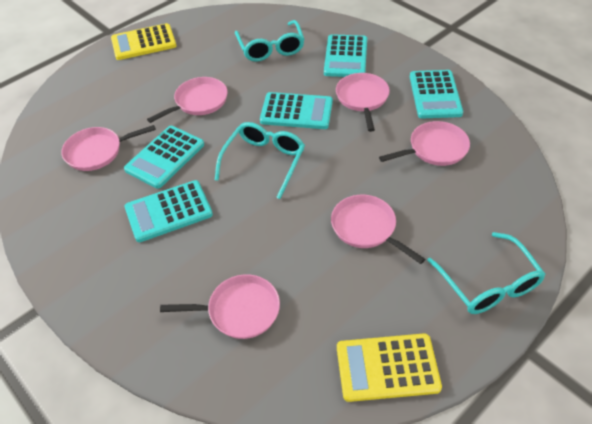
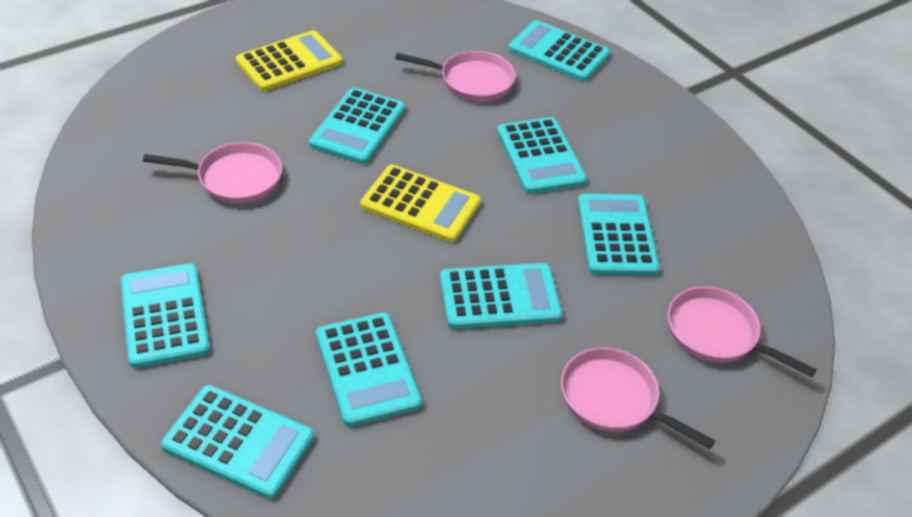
pink pan: [61,125,156,171] [147,77,228,123] [160,274,280,339] [331,195,425,264] [336,73,390,132] [379,121,470,166] = 6 -> [143,142,282,203] [395,51,516,101] [561,347,715,449] [668,286,817,377] = 4
turquoise calculator: [124,126,204,189] [125,180,213,242] [260,92,333,129] [324,34,367,77] [410,70,463,118] = 5 -> [121,263,210,368] [161,385,314,499] [309,87,405,164] [316,312,422,427] [440,263,562,329] [497,117,587,194] [508,20,610,81] [578,194,660,275] = 8
turquoise glasses: [215,122,305,199] [235,20,304,62] [427,232,545,314] = 3 -> none = 0

